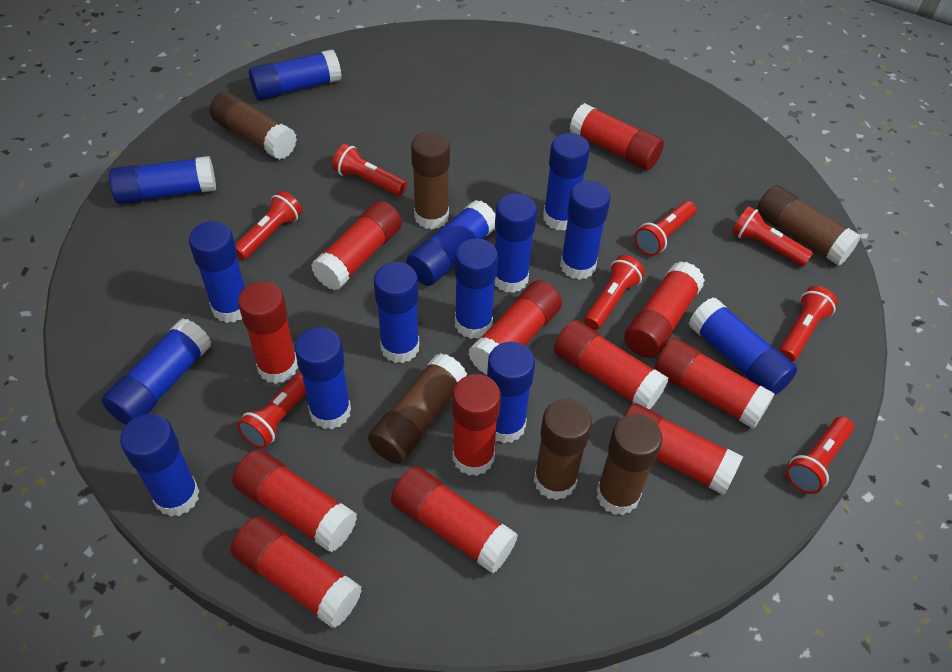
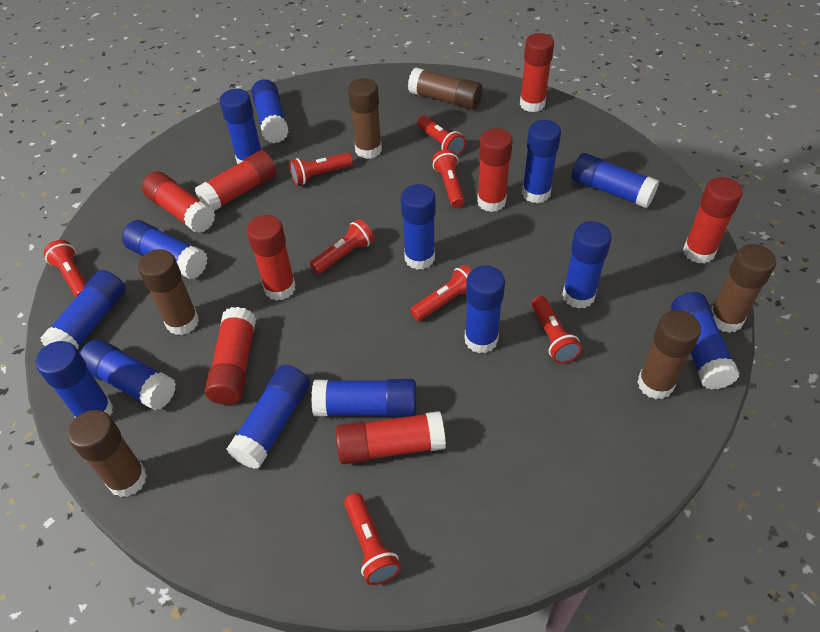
red glue stick: [231,516,362,628] [232,449,357,552] [238,282,298,384] [311,201,402,290] [391,466,518,574] [452,374,501,476] [468,280,562,375] [554,320,668,409] [569,103,664,170] [624,261,705,358] [624,403,743,495] [654,338,775,429] = 12 -> [142,171,215,233] [195,151,277,211] [205,307,256,405] [247,215,296,301] [335,411,446,464] [477,128,513,212] [520,33,554,112] [683,177,743,264] = 8

